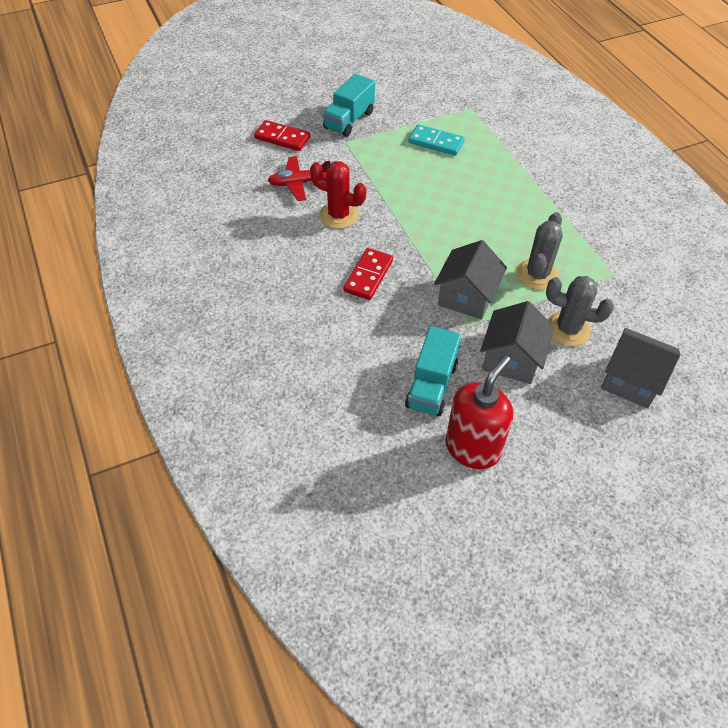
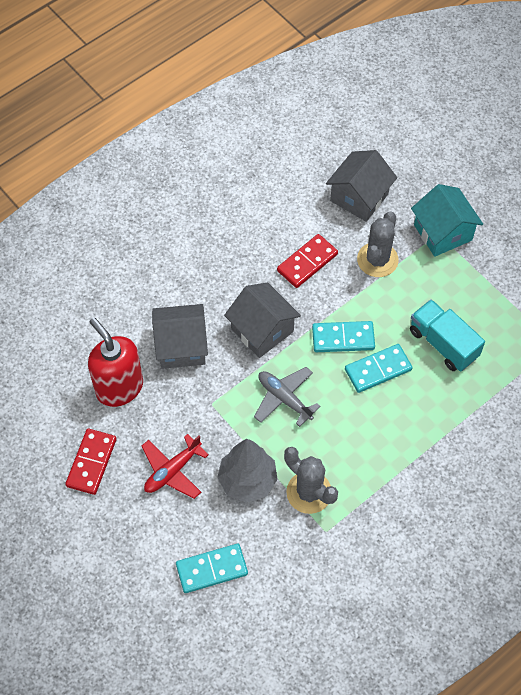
grey plane: none = 0 -> [254,367,321,427] = 1
grey tree: none = 0 -> [217,439,278,503] = 1
red cactus: [310,161,366,229] = 1 -> none = 0
turquoise domino: [408,124,465,156] = 1 -> [176,544,248,593] [312,321,375,352] [345,344,413,393] = 3
turquoise house: none = 0 -> [411,184,483,257] = 1
turquoise truck: [323,74,375,137] [405,326,461,416] = 2 -> [410,299,485,372] = 1

